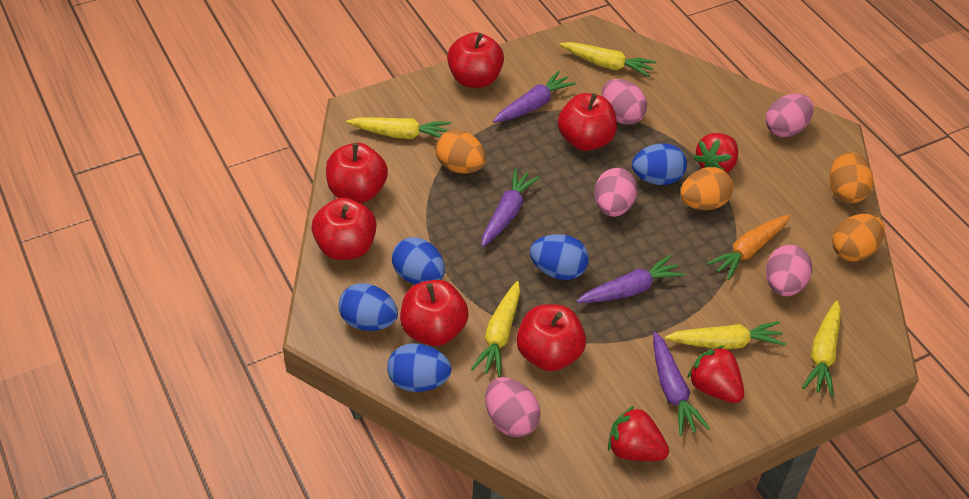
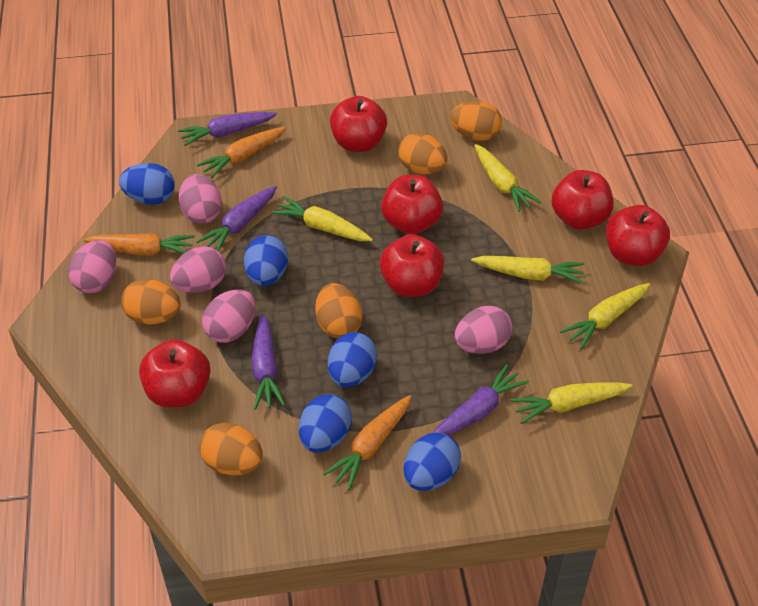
orange carrot: [707,215,790,280] = 1 -> [83,233,195,255] [197,127,287,178] [323,395,412,490] = 3
orange egg: [435,130,486,173] [680,167,733,210] [829,152,873,203] [832,214,885,262] = 4 -> [121,279,181,325] [199,422,263,476] [315,283,362,339] [398,132,447,174] [450,101,502,141] = 5
red strawberry: [608,406,669,461] [687,345,744,403] [694,133,738,173] = 3 -> none = 0

